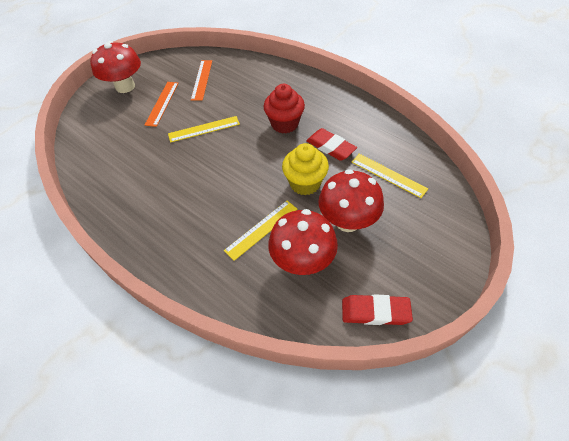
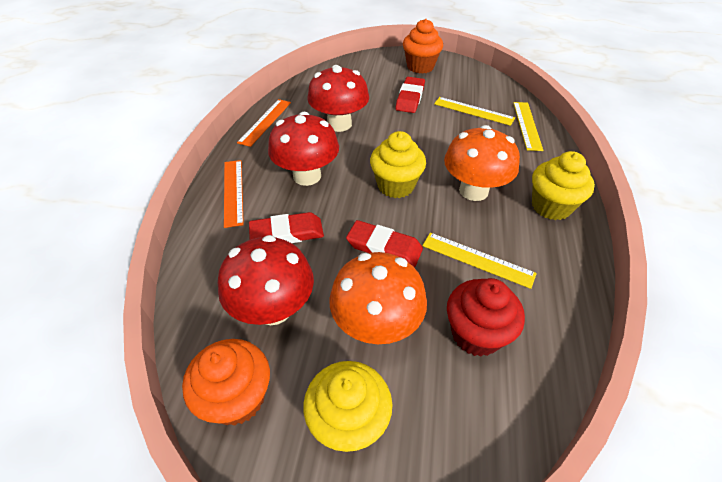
orange cupcake: none = 0 -> [182,339,270,426] [403,19,443,74] = 2
orange mushroom: none = 0 -> [329,252,427,344] [444,125,520,201] = 2
red eraser: [306,128,357,161] [342,294,413,325] = 2 -> [249,212,324,243] [346,220,423,268] [395,77,425,113] = 3
yellow cupcake: [282,143,329,195] = 1 -> [303,361,392,452] [370,131,426,198] [532,151,595,220] = 3

